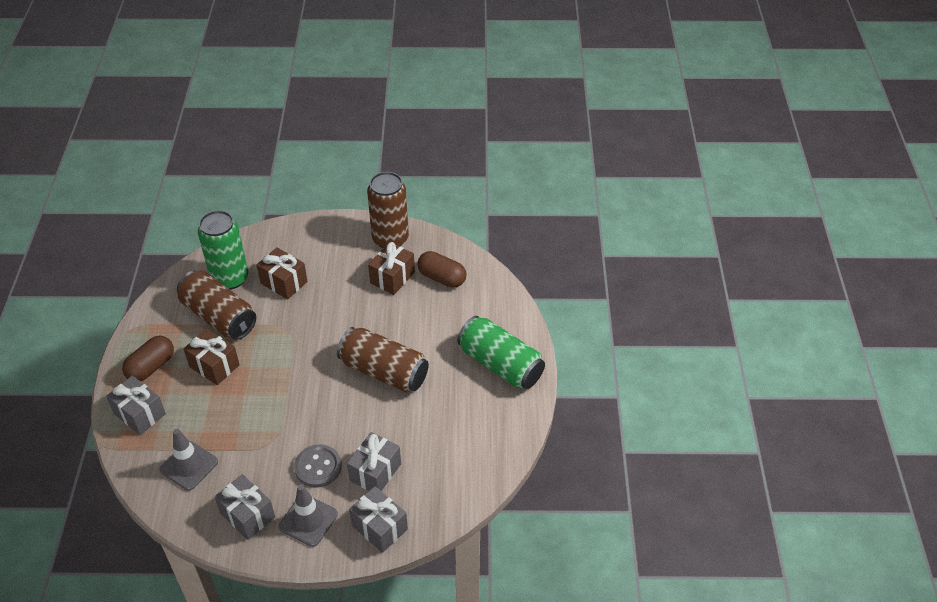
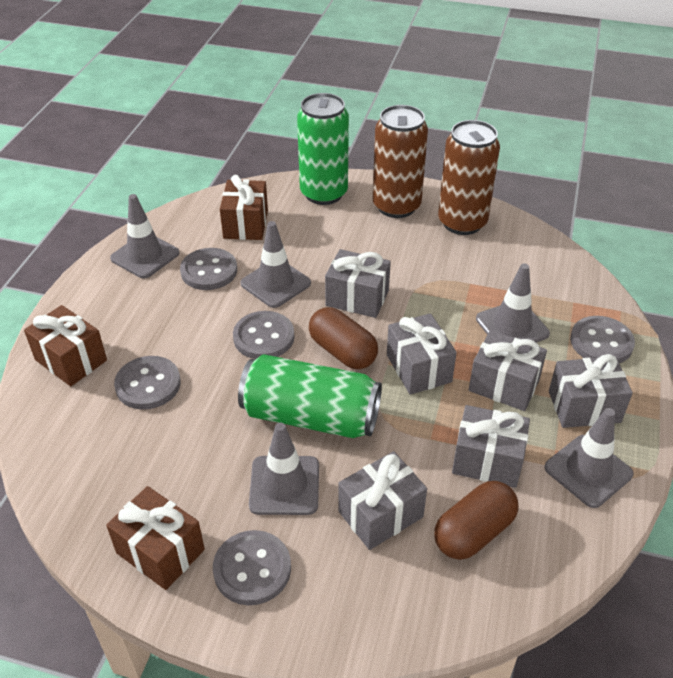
brown can: [177,270,256,340] [337,327,429,392] [367,172,409,248] = 3 -> [373,105,428,218] [438,120,500,235] = 2
grey button: [294,444,342,488] = 1 -> [114,356,181,410] [180,248,237,290] [213,530,291,605] [233,311,294,359] [570,316,635,363] = 5
grey gift: [106,376,166,435] [214,474,275,540] [347,432,401,491] [349,486,408,553] = 4 -> [325,249,391,318] [338,451,427,550] [387,313,457,395] [452,405,530,488] [469,330,547,411] [549,354,633,428] = 6
grey traffic cone: [159,429,218,491] [279,484,338,547] = 2 -> [110,194,179,278] [240,221,311,308] [249,423,319,515] [476,263,550,343] [545,408,634,508] = 5

